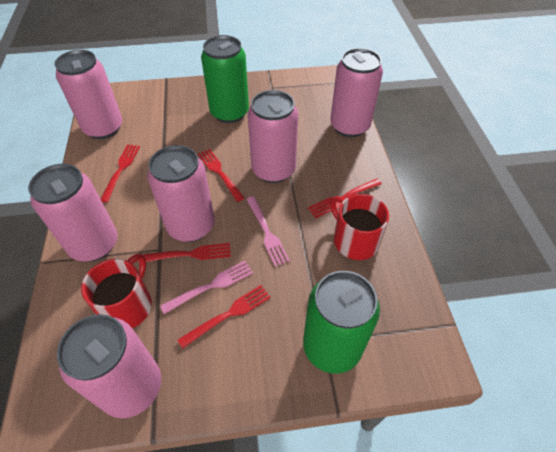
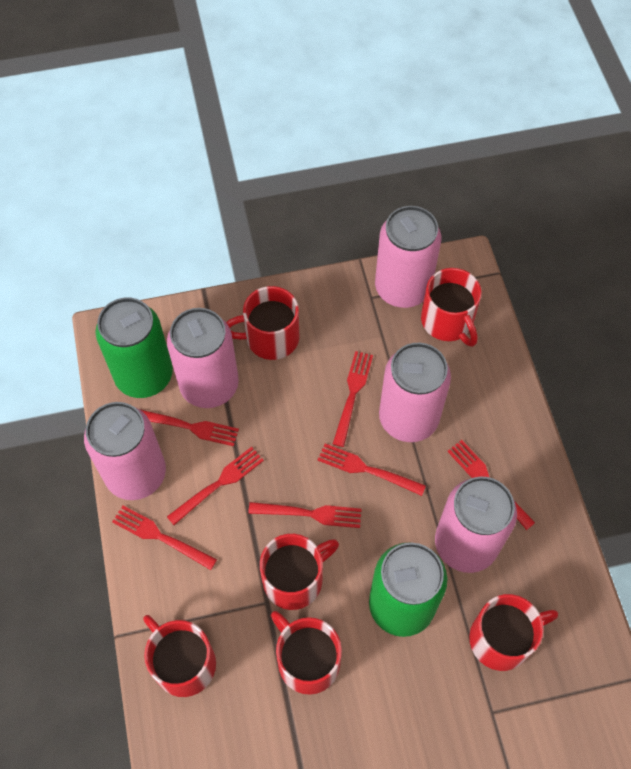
pink can: [28,164,117,261] [55,50,122,139] [57,314,161,418] [147,145,215,242] [248,90,298,183] [330,48,383,137] = 6 -> [84,402,166,500] [167,308,239,408] [375,206,441,308] [379,343,451,442] [435,477,517,573] = 5
pink fork: [160,261,253,314] [246,196,290,266] = 2 -> none = 0
red fork: [101,144,140,202] [138,243,231,263] [178,285,271,349] [198,149,244,202] [308,179,382,218] = 5 -> [112,506,217,570] [139,409,239,446] [167,447,264,525] [248,502,362,528] [318,444,426,496] [333,351,373,447] [447,440,535,530] = 7
red mug: [81,254,152,328] [330,194,389,260] = 2 -> [143,615,216,697] [226,286,299,360] [260,534,339,610] [270,611,342,695] [421,268,482,347] [469,594,558,671] = 6

